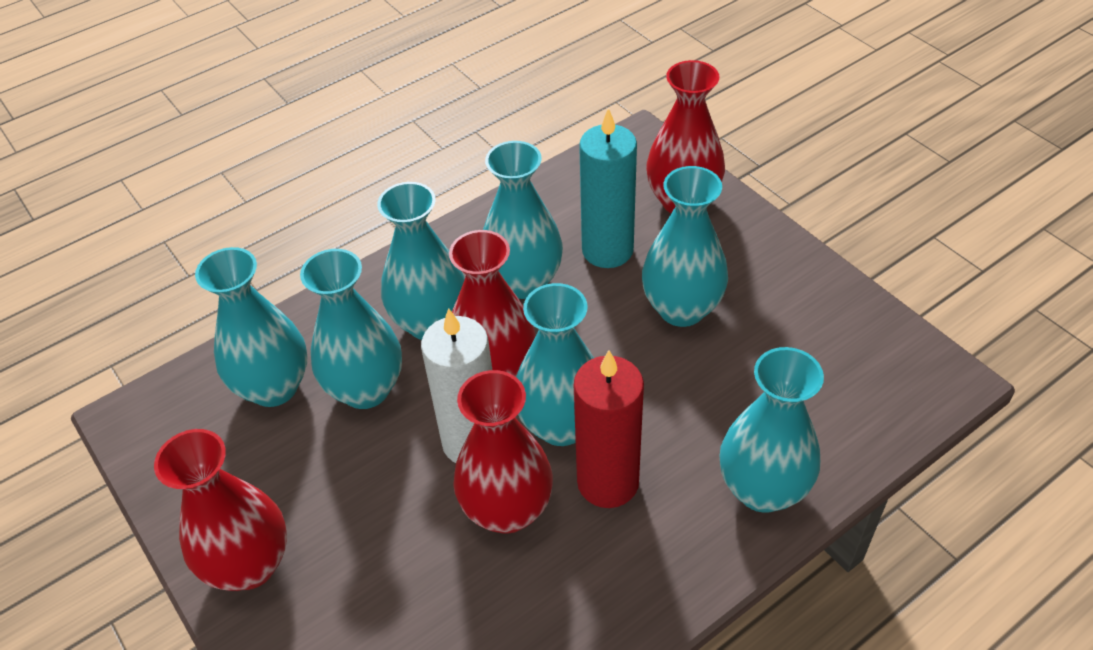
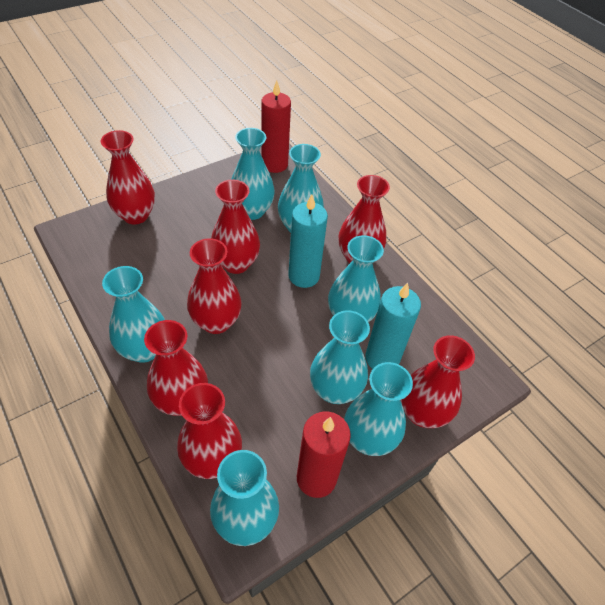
red candle: [574,350,644,508] = 1 -> [262,81,291,173] [297,411,351,498] = 2
red vase: [154,429,287,591] [449,230,536,377] [453,370,553,534] [646,60,725,213] = 4 -> [101,130,155,224] [144,320,208,416] [177,383,242,479] [187,238,242,334] [211,179,260,274] [338,175,390,264] [401,335,475,428] = 7
turquoise candle: [579,108,637,268] = 1 -> [288,194,328,288] [365,283,421,369] = 2
white candle: [421,308,492,463] = 1 -> none = 0

